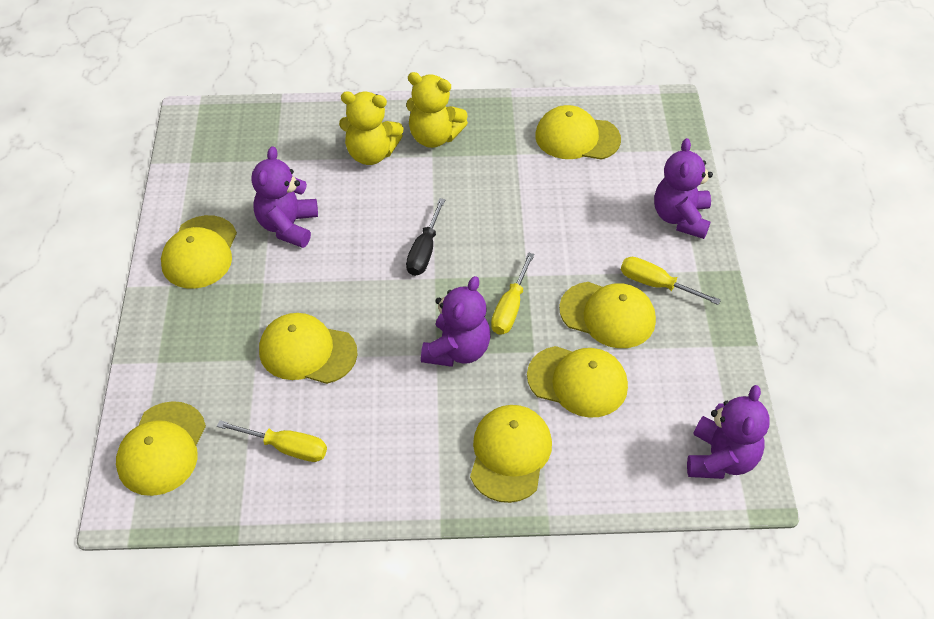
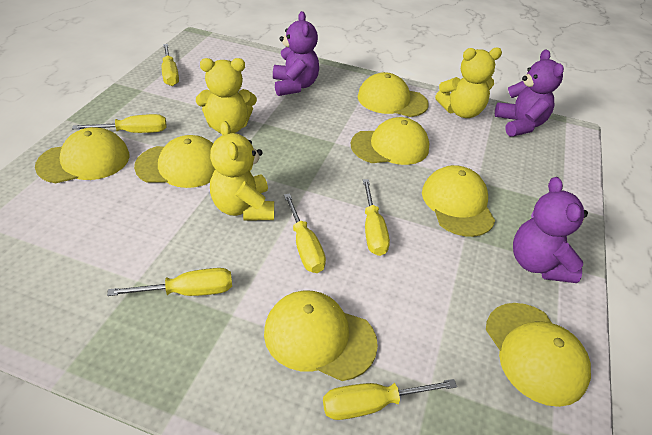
black screwdriver: [406,198,446,276] = 1 -> none = 0
purple teddy bear: [252,146,318,248] [421,276,490,367] [654,138,713,239] [687,385,770,479] = 4 -> [273,11,319,96] [495,50,564,137] [513,177,588,283] = 3
yellow screwdriver: [217,420,327,462] [491,252,534,335] [621,257,721,305] = 3 -> [72,114,167,133] [107,268,232,296] [162,44,179,86] [284,193,326,273] [323,379,457,420] [363,179,390,256] = 6
yellow teddy bear: [339,91,403,165] [406,72,468,148] = 2 -> [196,58,257,133] [210,121,274,221] [435,47,502,118] = 3

